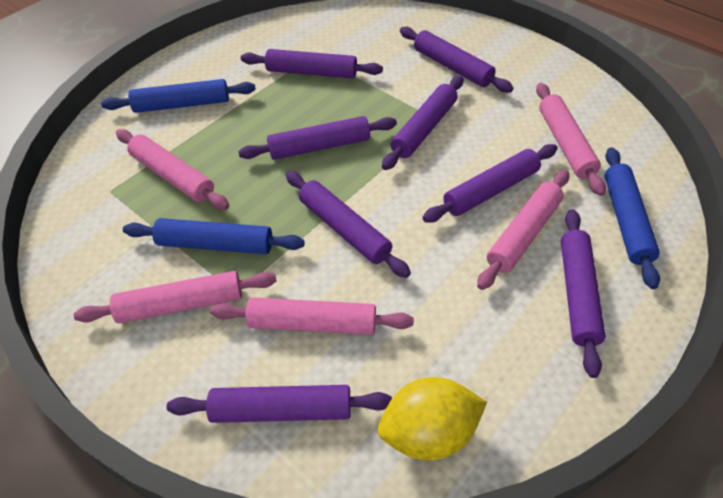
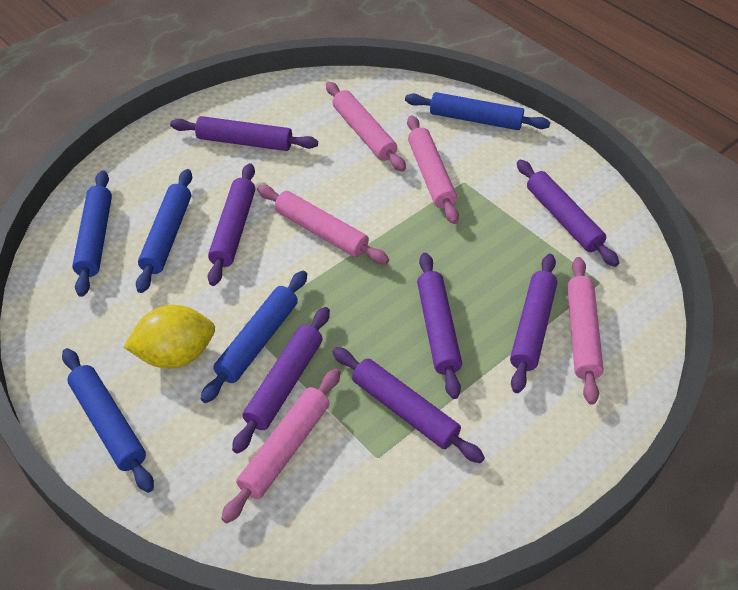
blue rolling pin: [101,79,256,113] [123,218,305,254] [605,147,660,289] = 3 -> [62,348,154,493] [72,170,112,297] [136,169,192,293] [201,271,307,403] [405,92,550,130] = 5
purple rolling pin: [167,385,392,423] [238,116,397,160] [241,49,383,78] [285,171,411,278] [382,76,463,170] [400,27,513,93] [422,144,558,223] [561,209,606,378] = 8 -> [170,116,318,151] [208,163,255,286] [232,307,330,454] [332,347,485,463] [417,253,462,399] [510,254,557,393] [517,160,619,267] = 7

